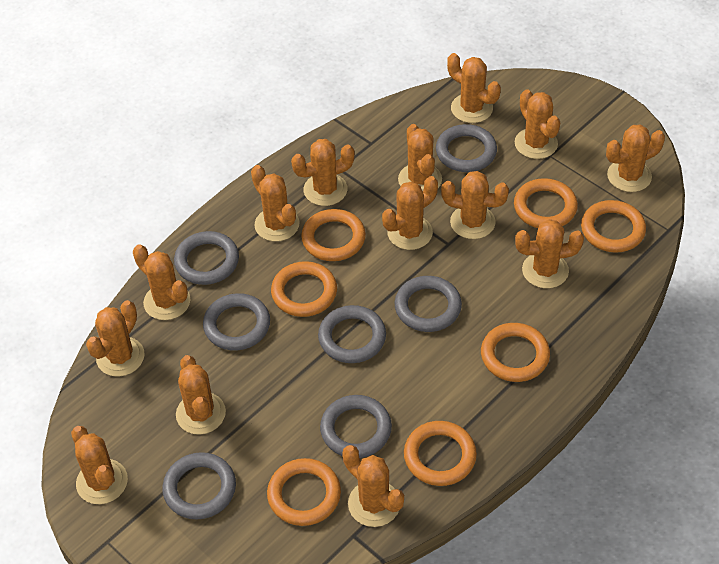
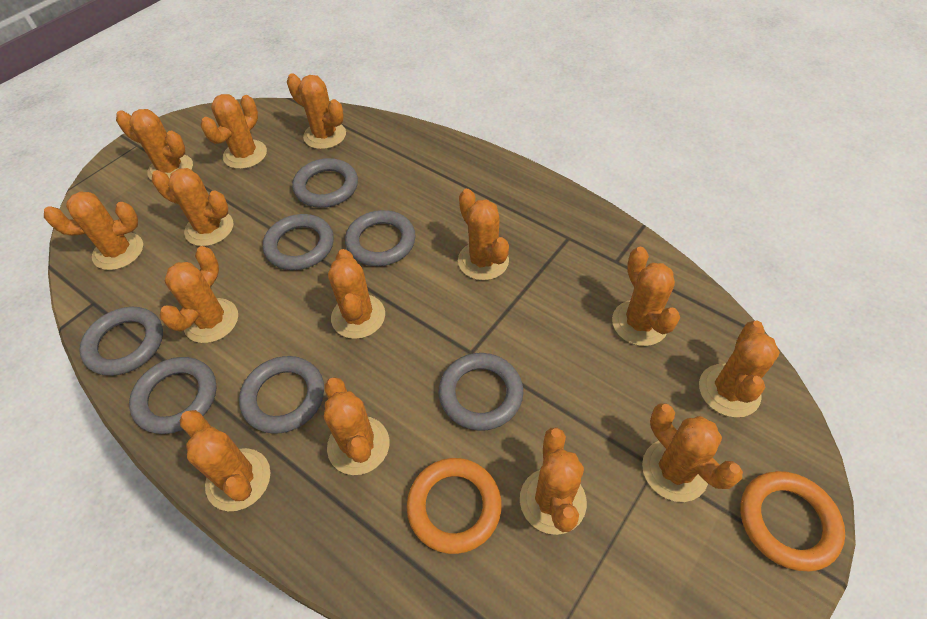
orange ring: [267,458,341,526] [271,261,337,317] [301,209,366,261] [404,421,477,486] [481,323,550,382] [514,178,578,228] [581,200,646,253] = 7 -> [407,458,502,554] [740,471,845,571] = 2

